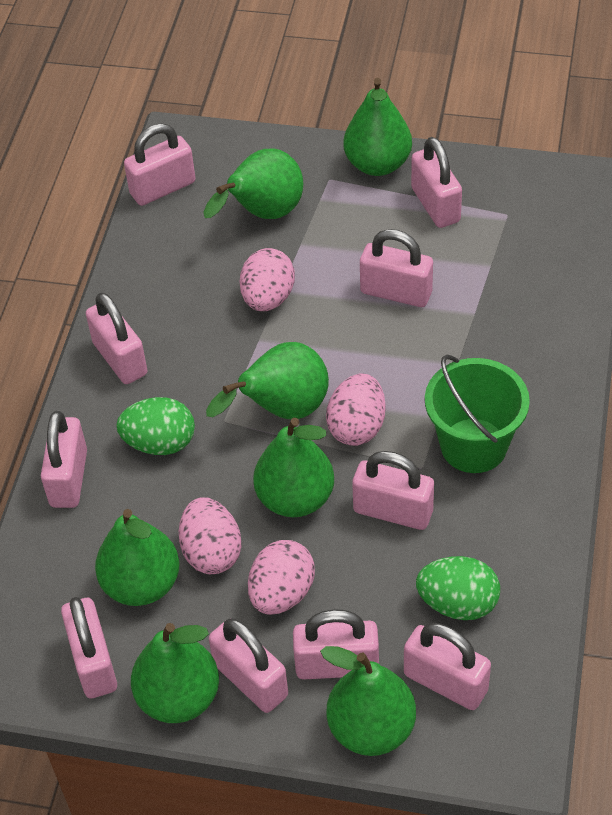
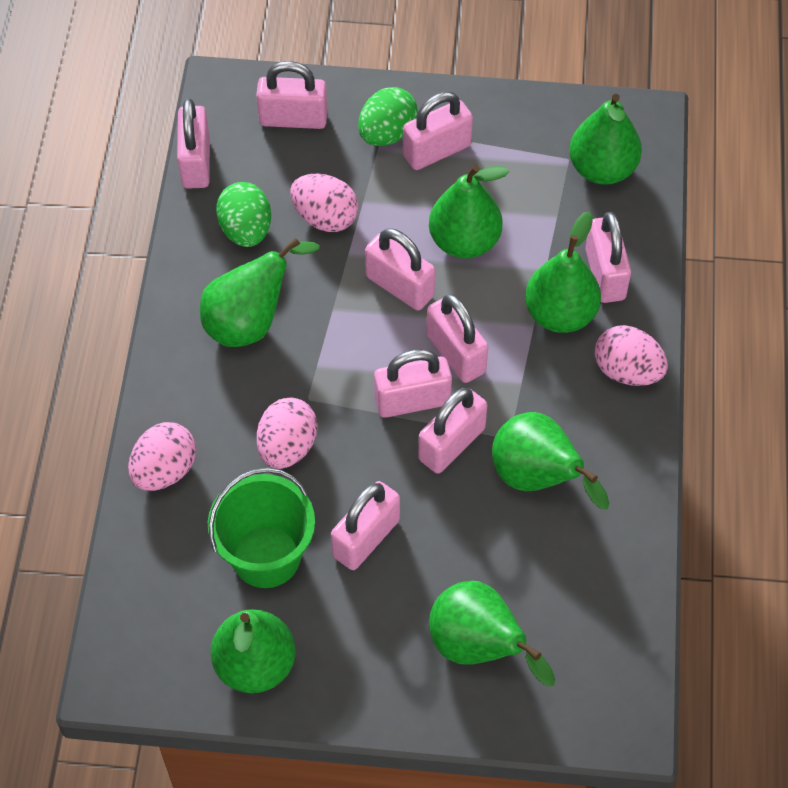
pink padlock: [41,411,87,508] [61,597,117,698] [86,293,148,384] [124,124,195,206] [209,618,288,713] [293,609,379,680] [352,451,434,530] [360,229,433,307] [404,623,491,710] [411,137,462,228] = 10 -> [177,99,210,189] [256,61,328,129] [331,481,400,570] [365,228,435,310] [374,349,452,418] [403,92,473,170] [418,388,487,474] [426,294,488,383] [586,212,631,303] = 9

